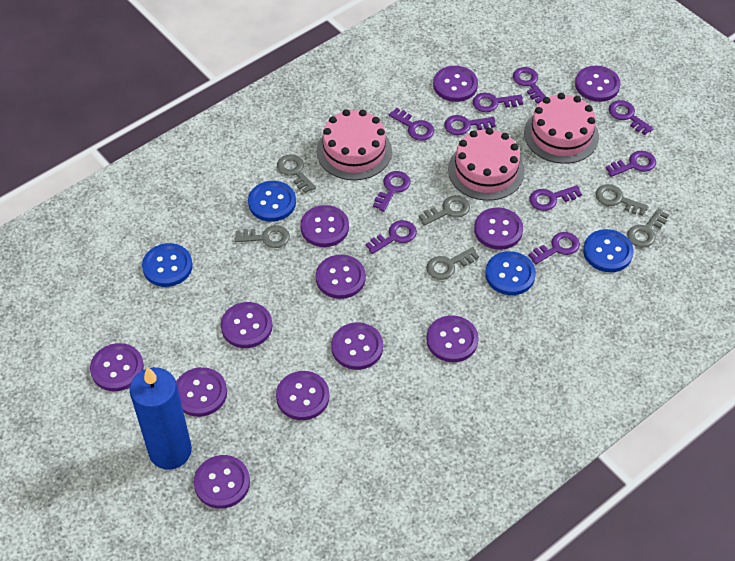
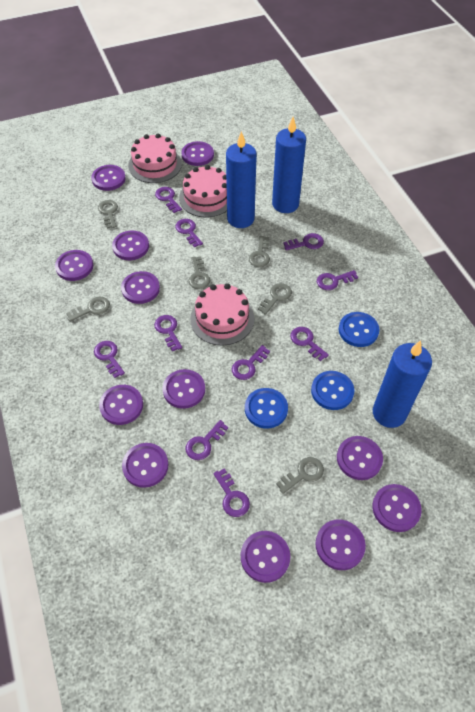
blue button: [142,243,193,287] [248,181,296,222] [485,251,536,295] [583,229,634,272] = 4 -> [245,388,288,428] [311,371,354,410] [339,312,379,347] = 3
blue candle: [130,367,192,470] = 1 -> [226,131,257,228] [272,117,306,213] [373,340,432,428] = 3

